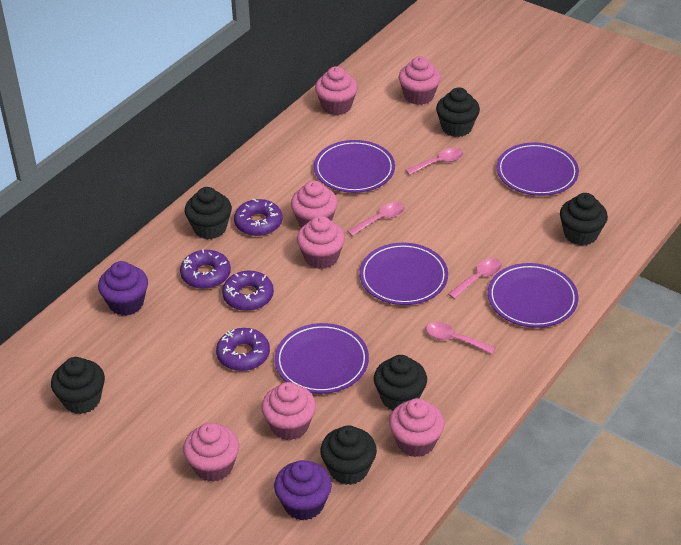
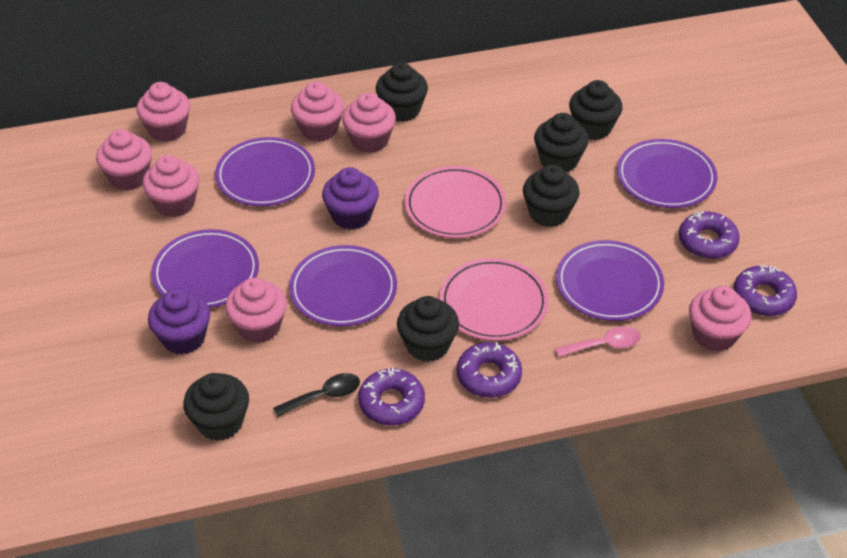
black spoon: none = 0 -> [273,373,360,417] = 1
pink plate: none = 0 -> [405,166,506,238] [440,258,549,341] = 2
pink spoon: [348,202,405,236] [406,148,464,175] [426,322,495,354] [448,258,502,299] = 4 -> [555,326,641,358] = 1

